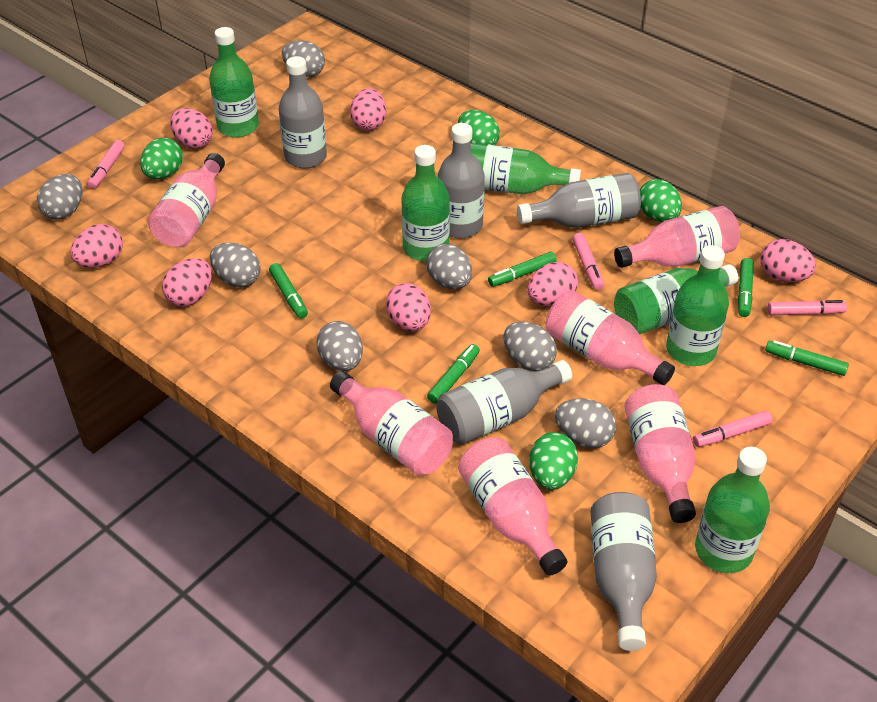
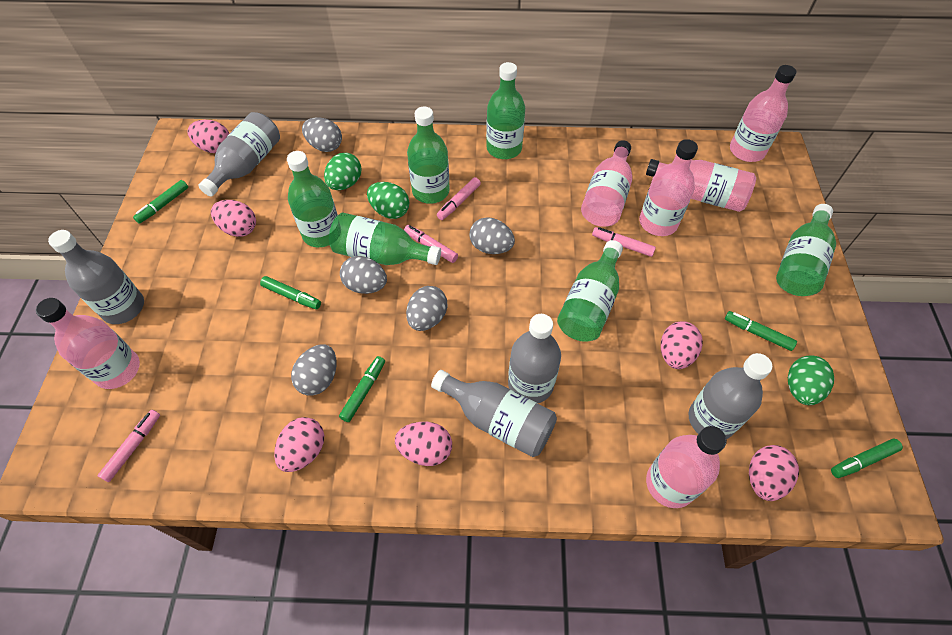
green egg: [140,138,183,179] [458,110,500,145] [529,432,578,490] [640,179,682,222] = 4 -> [324,153,362,190] [367,182,409,219] [788,355,835,405] = 3
grey egg: [37,174,82,220] [210,243,260,287] [282,40,325,77] [316,321,363,371] [426,244,472,289] [503,322,557,371] [555,399,616,448] = 7 -> [291,345,337,396] [302,117,342,152] [340,256,387,294] [406,286,447,331] [470,217,515,254] = 5
pink egg: [71,224,123,268] [162,258,212,307] [170,108,213,149] [350,88,386,131] [386,283,431,331] [527,262,578,306] [760,239,816,282] = 7 -> [188,120,229,153] [211,200,256,237] [274,417,324,472] [395,422,452,466] [661,321,703,369] [749,445,799,501] = 6

